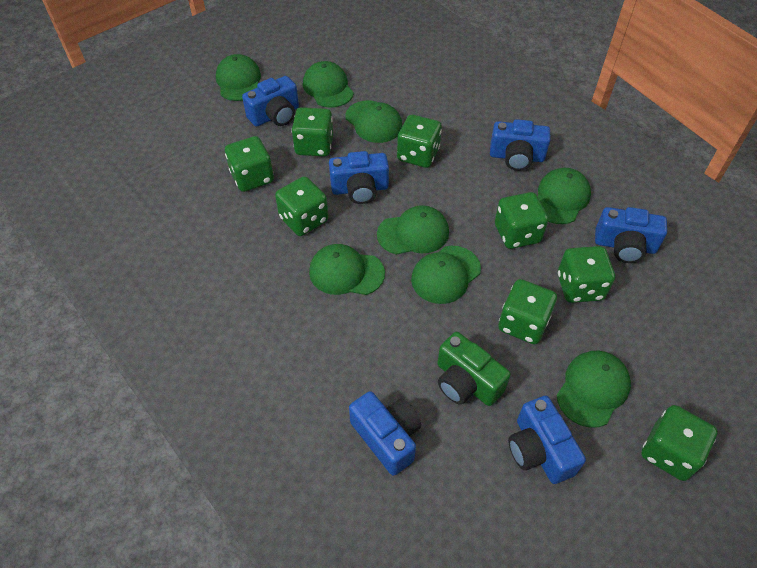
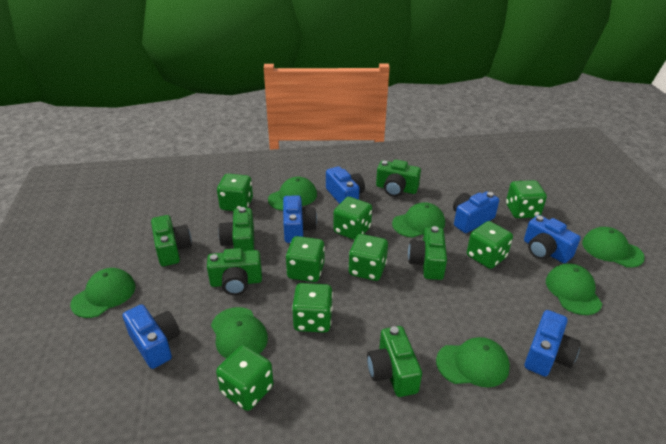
green camera: [437,332,511,406] = 1 -> [151,215,192,266] [207,248,262,295] [218,207,254,251] [367,326,422,397] [376,159,421,197] [408,226,447,280] = 6
green cap: [216,54,261,101] [303,61,354,108] [309,244,385,295] [345,101,402,143] [377,205,449,255] [411,246,481,304] [537,168,591,224] [556,351,631,428] = 8 -> [70,268,135,318] [211,307,268,359] [268,177,317,211] [392,202,445,238] [436,337,510,387] [546,263,602,315] [582,227,645,268] = 7

